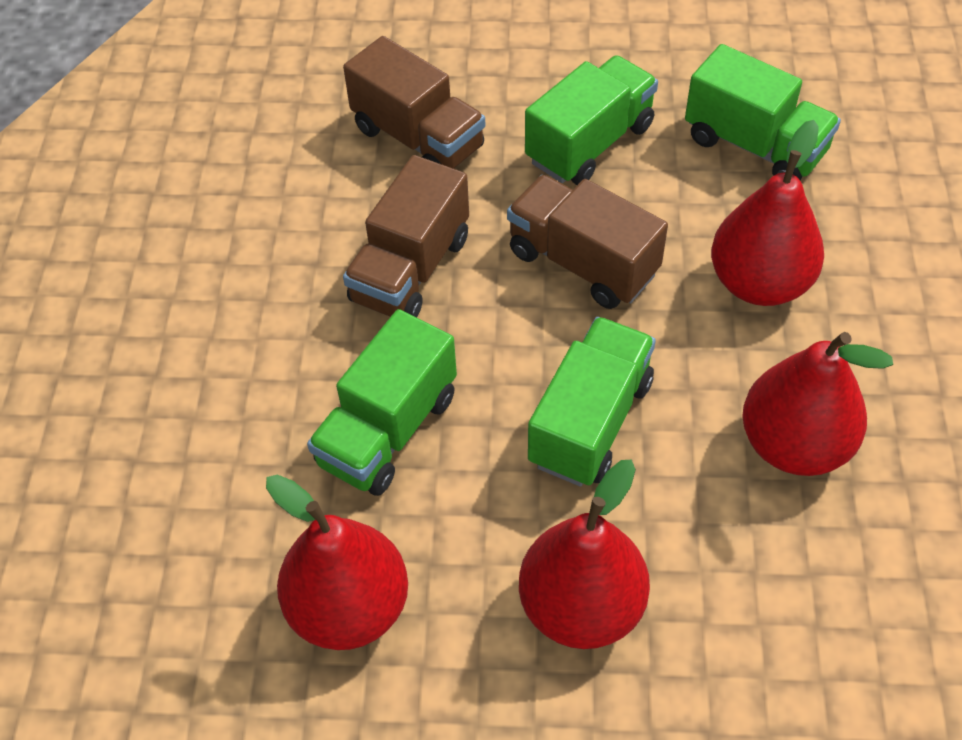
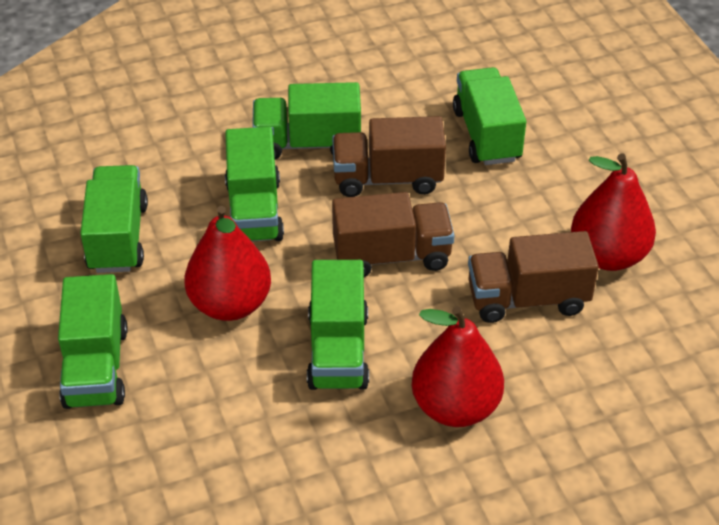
green truck: [307,309,457,496] [525,55,658,185] [528,317,656,487] [685,44,841,180] = 4 -> [58,274,128,409] [80,165,148,273] [225,127,284,242] [252,82,361,160] [307,260,369,390] [453,67,526,165] = 6
red pear: [266,475,408,650] [519,460,650,649] [711,120,824,306] [742,332,893,476] = 4 -> [184,206,271,321] [412,306,504,427] [571,153,656,271] = 3

